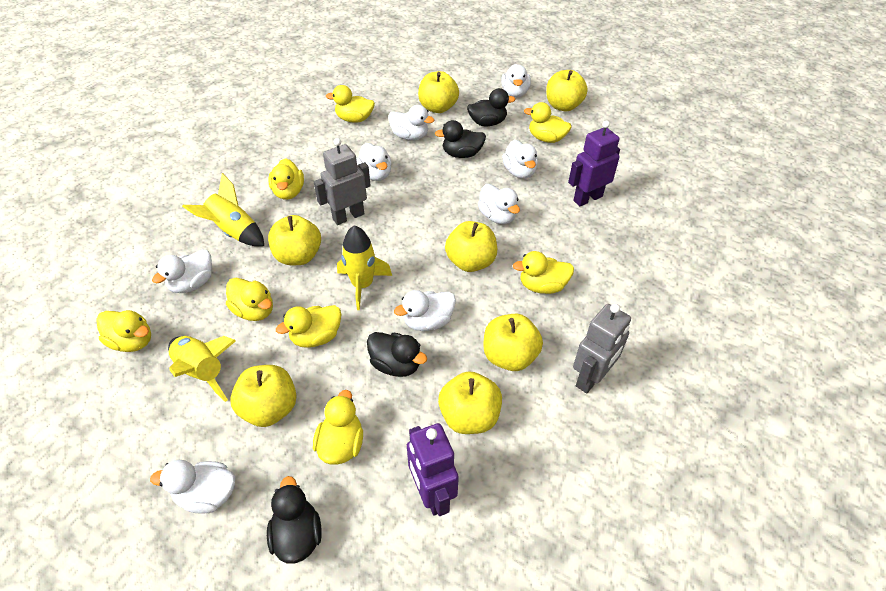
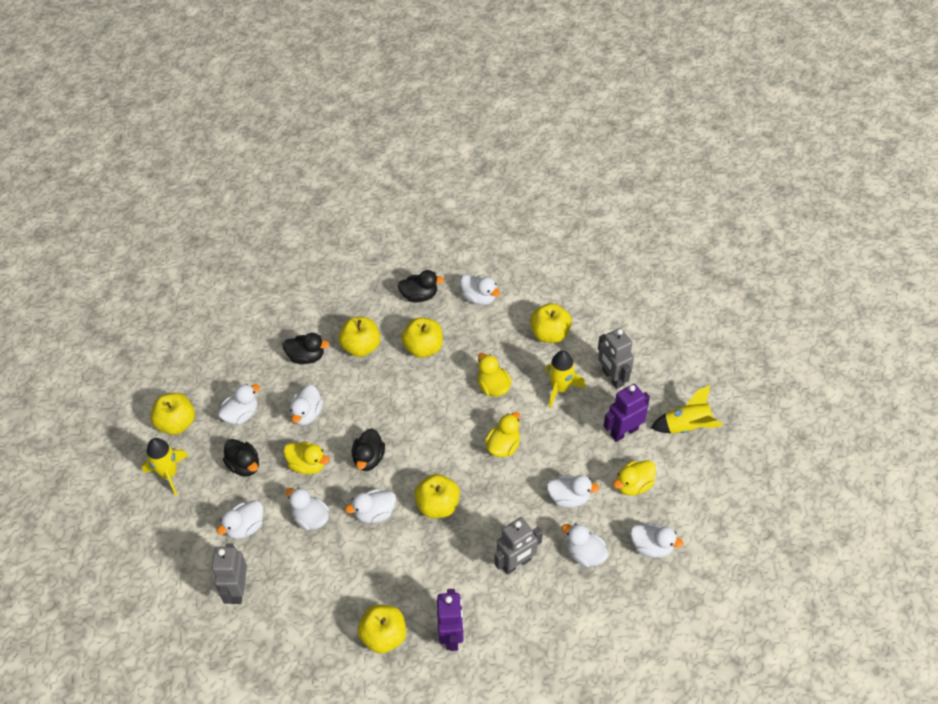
grey robot: [314,138,371,225] [573,304,631,394] = 2 -> [212,544,247,604] [494,517,543,575] [598,328,634,389] = 3
white duck: [150,460,235,514] [152,249,212,293] [356,143,392,181] [388,105,434,140] [394,290,456,331] [478,184,520,224] [501,64,531,97] [502,140,538,179] = 8 -> [217,500,263,539] [218,384,260,425] [286,487,329,531] [290,385,323,425] [345,489,396,523] [460,274,500,305] [547,475,600,508] [562,523,609,567] [630,523,684,558] = 9
yellow apple: [230,365,297,427] [268,215,321,265] [418,71,459,113] [438,371,502,434] [445,221,497,272] [483,314,543,371] [546,70,588,111] = 7 -> [151,393,195,435] [339,317,380,357] [358,605,406,654] [401,318,443,358] [414,474,460,518] [530,303,572,343] = 6
yellow duck: [96,310,151,352] [226,278,273,321] [268,158,304,200] [276,305,342,348] [313,390,363,465] [326,85,375,123] [513,251,574,294] [524,102,571,143] = 8 -> [283,441,329,474] [478,353,512,397] [485,412,520,457] [613,460,656,496] = 4

